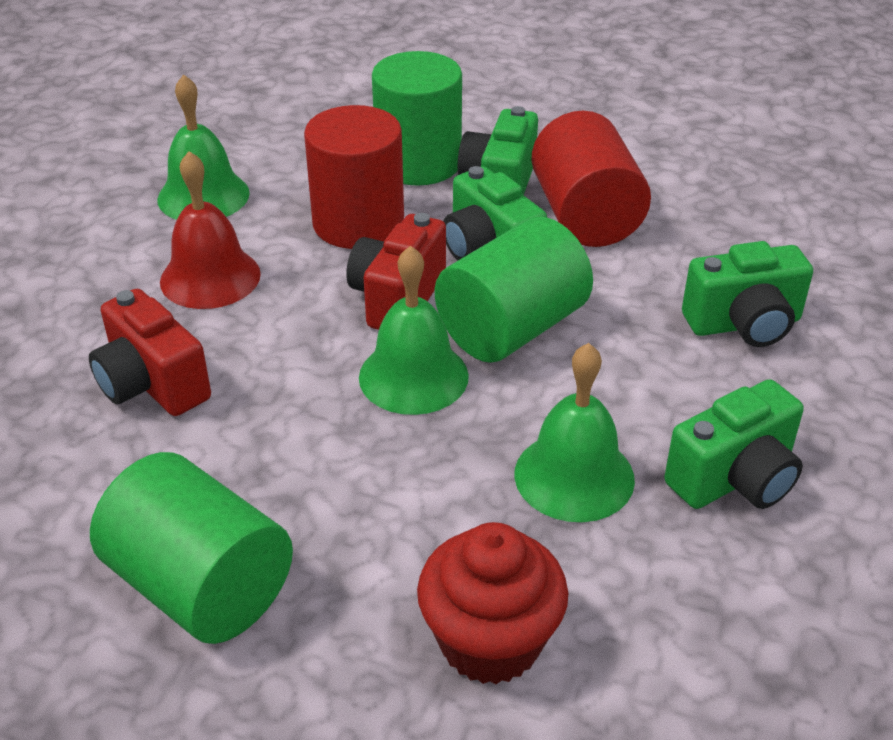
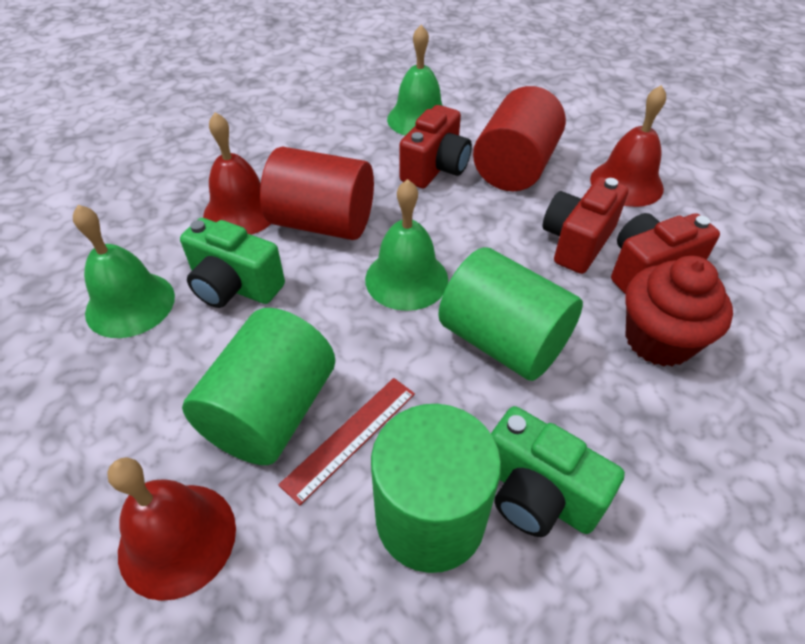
green camera: [443,166,547,260] [458,106,538,195] [664,379,804,509] [682,241,813,347] = 4 -> [180,218,285,308] [491,406,625,537] = 2
red bell: [160,151,261,309] = 1 -> [107,457,236,601] [203,112,271,235] [590,85,666,207] = 3
red camera: [89,289,211,416] [346,213,446,330] = 2 -> [399,105,472,188] [543,177,629,274] [611,213,720,294] = 3
red ruler: none = 0 -> [279,378,415,505] = 1

